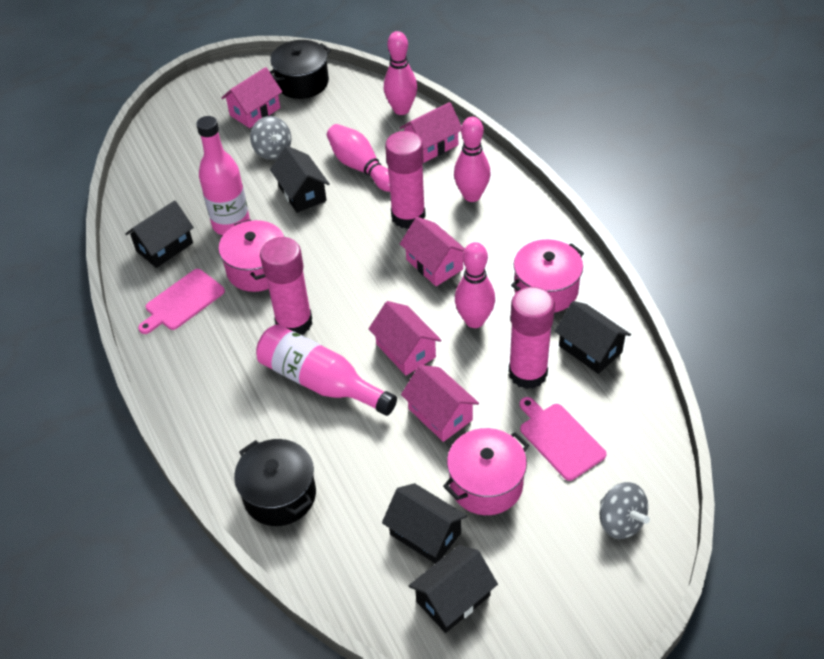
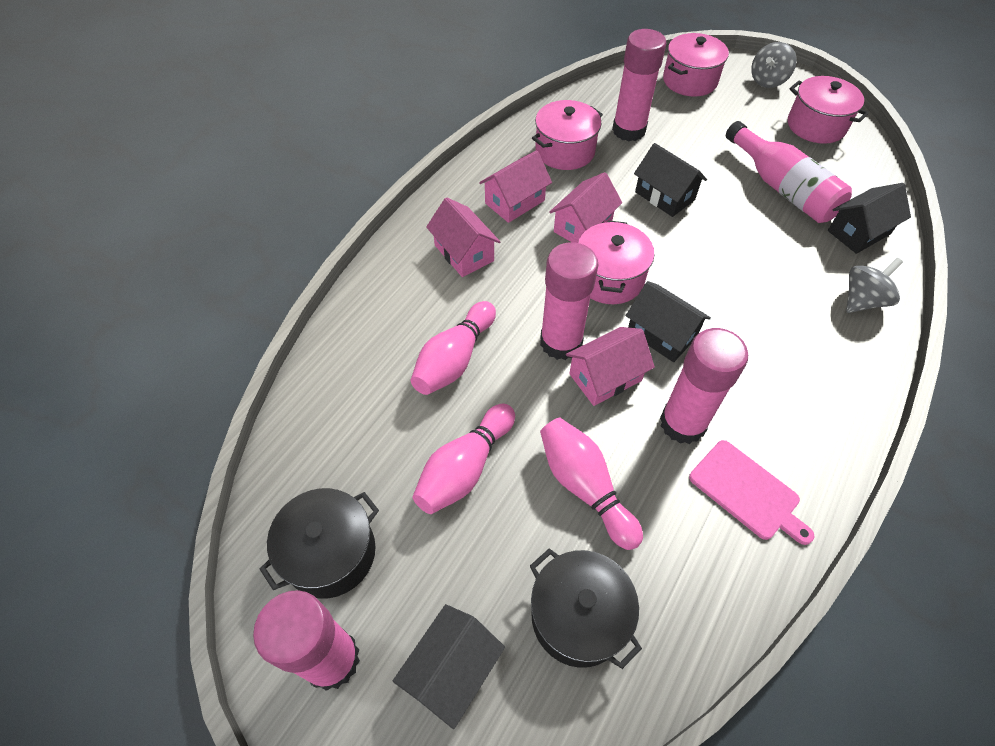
black house: [125,201,194,268] [270,146,330,213] [382,483,467,564] [408,545,498,633] [555,301,631,374] = 5 -> [393,604,505,729] [626,281,711,362] [634,143,707,217] [828,183,911,254] = 4
pink bottle: [196,116,250,235] [256,324,397,416] = 2 -> [726,121,852,223] = 1
pink bowling pin: [327,124,390,192] [384,31,417,115] [454,117,491,202] [455,242,495,328] = 4 -> [411,301,496,395] [413,404,515,514] [540,418,643,550] = 3
pink cutting board: [138,269,225,334] [520,397,607,481] = 2 -> [689,440,814,545] = 1
pink glue stick: [260,237,312,334] [385,131,426,229] [509,287,555,389] = 3 -> [253,590,360,691] [540,242,598,360] [612,29,666,141] [660,328,748,444] = 4
pink house: [222,67,282,128] [369,301,441,376] [400,102,461,163] [400,217,465,286] [401,365,479,442] = 5 -> [426,197,500,277] [479,150,552,223] [549,172,622,243] [566,327,655,406] = 4
pink pot: [219,219,284,292] [443,428,529,515] [511,239,584,313] = 3 -> [532,100,603,170] [578,220,654,304] [663,33,729,96] [788,76,869,144] = 4

